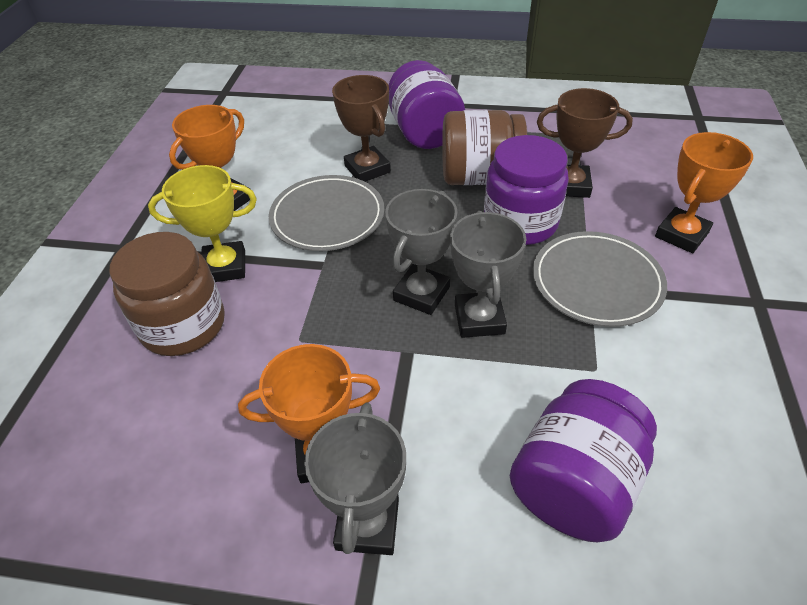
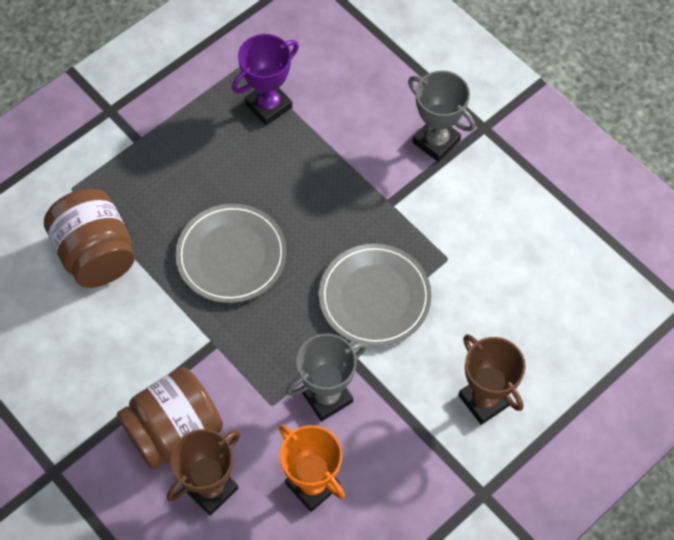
grey trophy: [304,403,406,555] [385,189,458,315] [450,211,526,338] = 3 -> [286,334,367,421] [408,71,475,162] = 2
orange trophy: [169,105,250,211] [238,344,380,483] [655,132,753,253] = 3 -> [279,425,345,512] = 1
purple jar: [389,60,465,149] [484,135,569,245] [510,379,657,542] = 3 -> none = 0
purple trophy: none = 0 -> [232,34,299,125] = 1
yellow trophy: [148,165,257,282] = 1 -> none = 0

